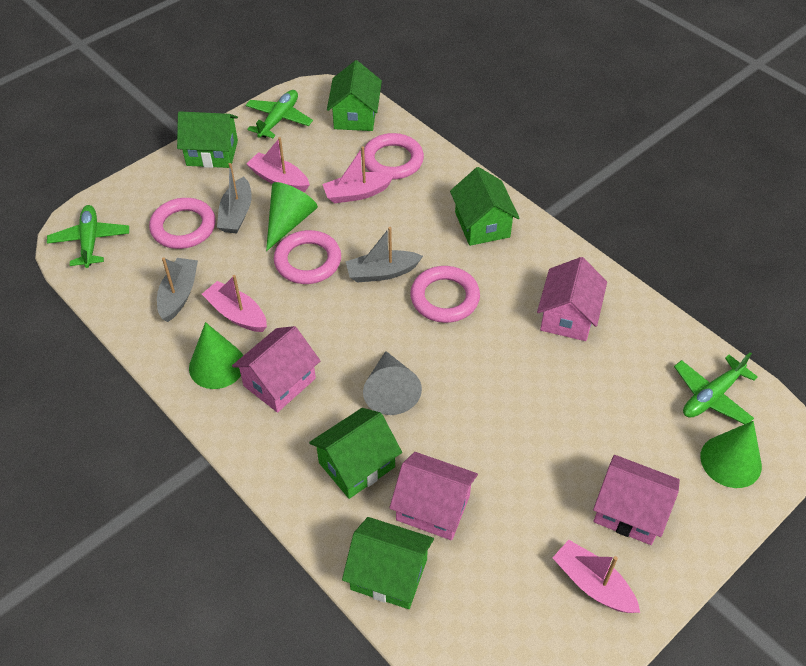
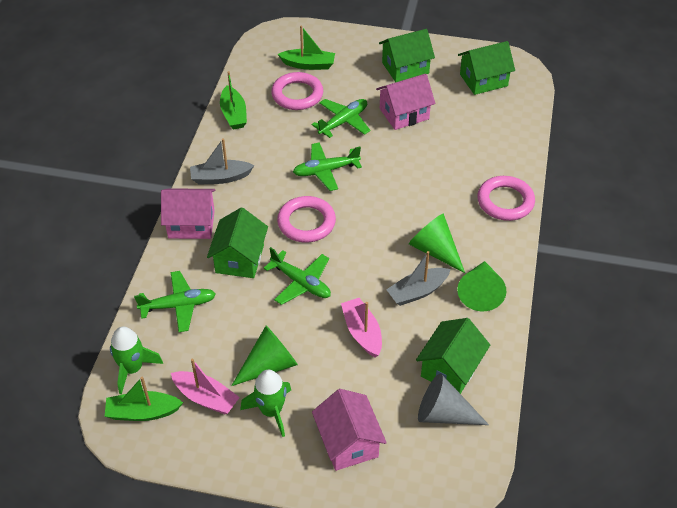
green boat: none = 0 -> [105,377,183,421] [220,71,247,129] [278,26,335,70] = 3
green house: [177,111,238,168] [309,408,402,499] [327,60,382,131] [342,517,434,609] [450,167,520,246] = 5 -> [207,207,268,278] [379,29,435,82] [416,318,490,394] [458,41,515,95] = 4
green plane: [47,205,129,268] [246,90,313,138] [674,352,758,424] = 3 -> [134,271,216,332] [263,247,331,305] [293,142,362,191] [312,99,370,138] = 4
green rocket: none = 0 -> [110,327,163,394] [240,370,291,437] = 2
grey boat: [157,257,198,322] [217,163,252,233] [345,227,423,282] = 3 -> [190,138,254,185] [386,251,451,306] = 2
pink boat: [202,275,267,332] [246,137,310,192] [322,147,394,203] [553,540,640,613] = 4 -> [171,359,240,414] [341,298,382,358] = 2
pink house: [232,326,320,413] [389,452,478,540] [537,257,607,341] [593,455,680,545] = 4 -> [161,188,215,239] [312,389,387,471] [376,74,435,130] = 3
pink ring: [149,198,216,249] [274,230,341,284] [364,133,424,179] [410,266,480,323] = 4 -> [271,72,323,110] [277,196,336,242] [477,176,535,221] = 3

